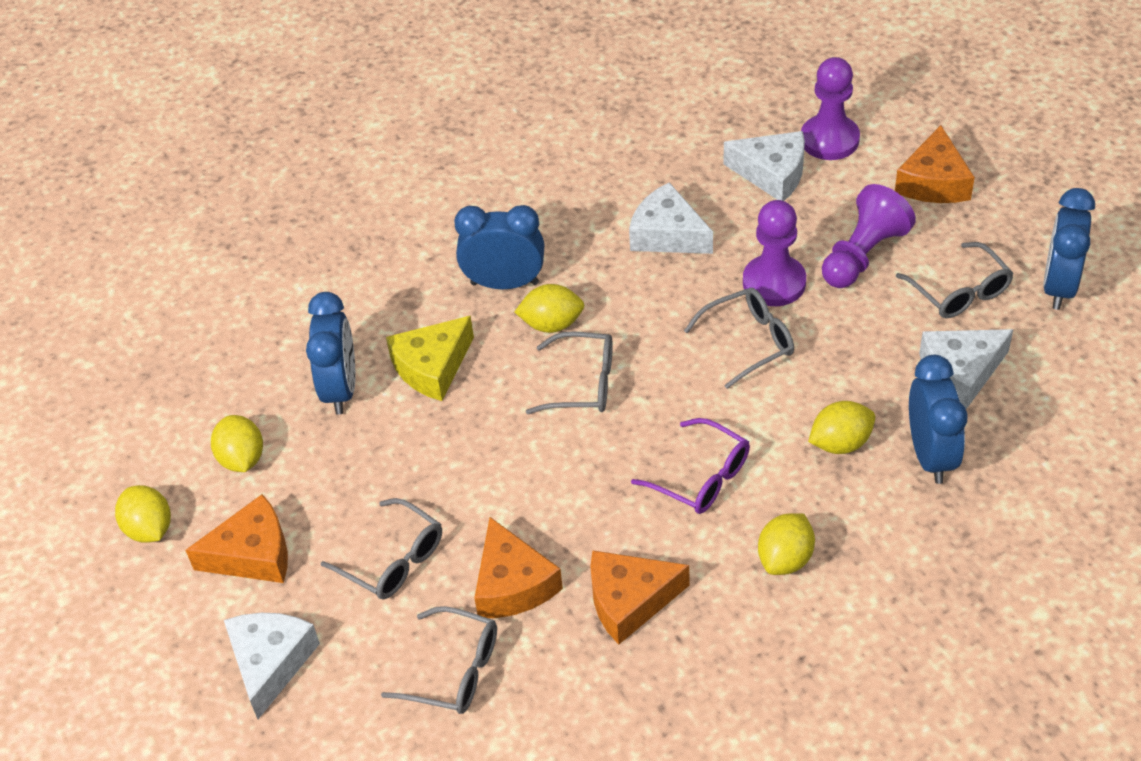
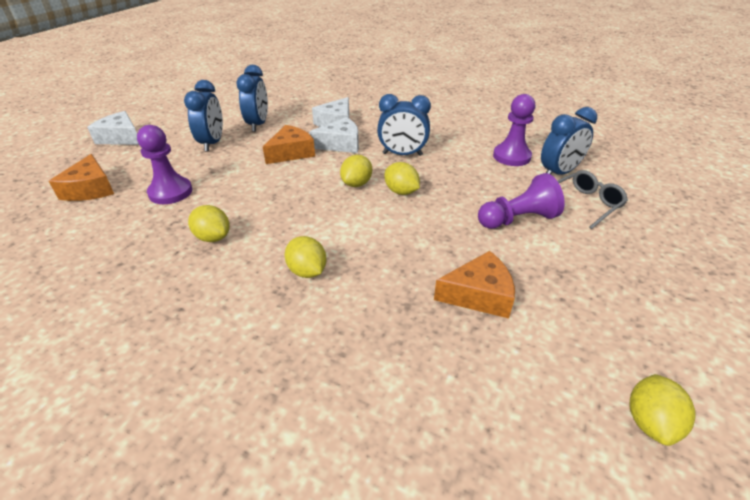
grey glasses: [321,498,442,600] [381,606,497,714] [526,331,613,414] [684,288,794,389] [896,242,1014,318] = 5 -> [558,170,628,229] = 1
orange cheese: [185,494,288,583] [474,517,563,618] [590,551,690,645] [895,125,975,203] = 4 -> [49,154,114,201] [263,125,315,164] [434,251,515,318] = 3
purple glasses: [631,418,750,514] = 1 -> none = 0
white cheese: [224,613,320,719] [629,182,713,254] [724,131,805,201] [919,329,1013,409] = 4 -> [87,111,139,145] [309,117,359,153] [312,97,349,127] = 3
yellow cheese: [386,316,474,401] = 1 -> none = 0

